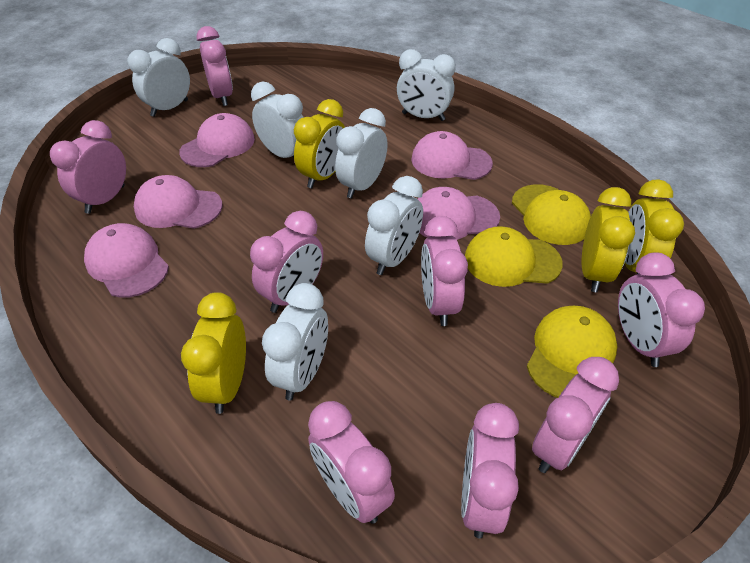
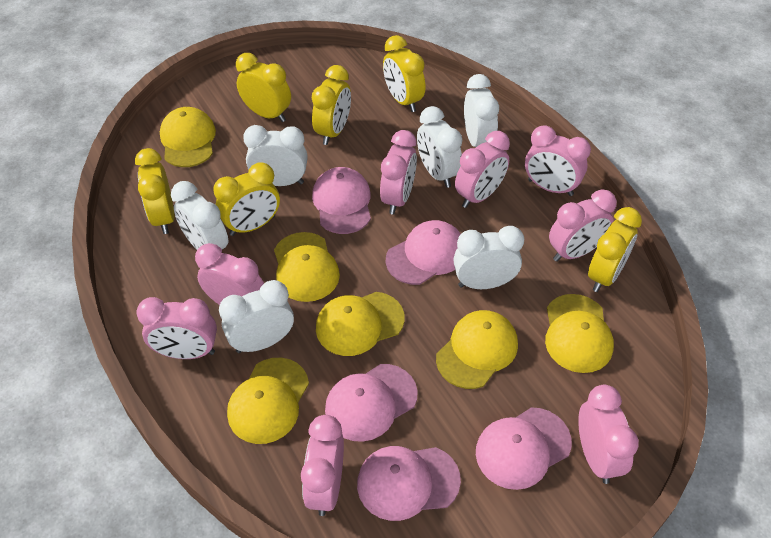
yellow cap: [465,226,563,287] [512,184,591,245] [527,306,617,398] = 3 -> [160,107,216,167] [227,358,309,444] [274,232,340,302] [316,292,405,356] [436,310,518,389] [545,294,614,373] = 6
yellow clock: [181,292,246,414] [294,99,345,188] [582,187,635,293] [625,179,684,274] = 4 -> [135,148,175,234] [214,162,280,236] [236,53,291,122] [312,65,351,145] [383,35,426,112] [588,207,642,292] = 6

